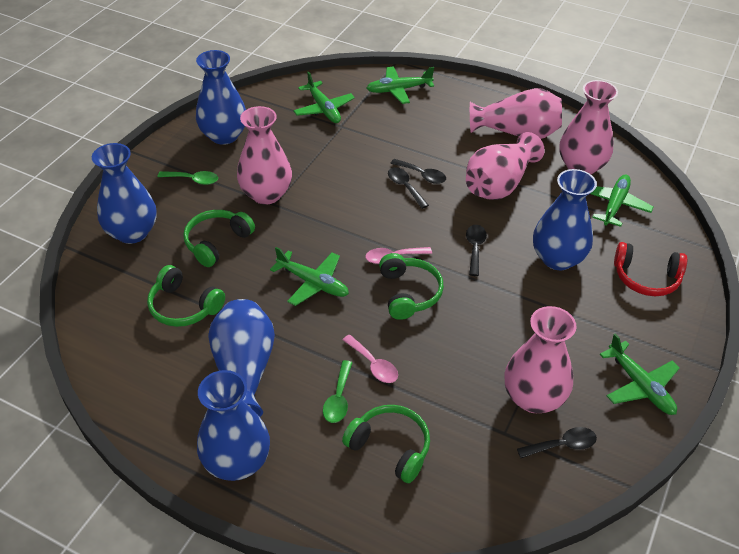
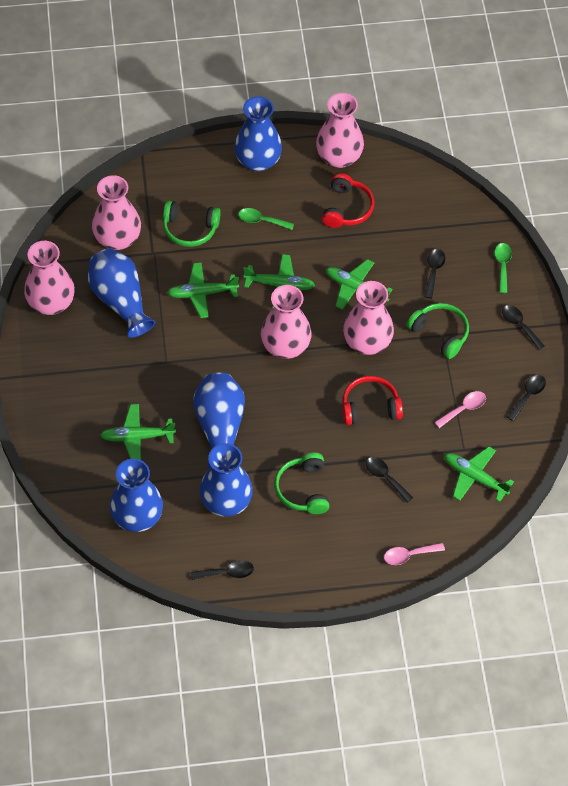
black spoon: [388,167,429,209] [390,159,446,184] [466,225,487,276] [517,427,597,458] = 4 -> [191,560,254,580] [366,457,413,503] [424,249,445,299] [502,305,544,350] [507,375,546,421] = 5
green headphones: [147,265,225,327] [183,210,255,267] [342,405,430,483] [379,253,444,320] = 4 -> [163,201,221,247] [274,453,329,514] [407,303,469,359] = 3
red headphones: [614,242,687,296] = 1 -> [322,173,375,228] [342,376,403,425] = 2

